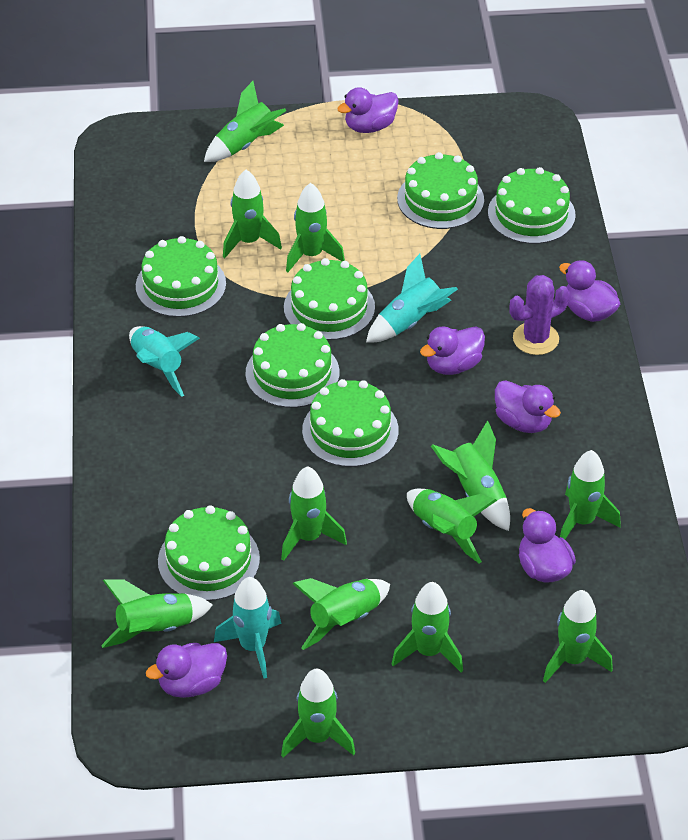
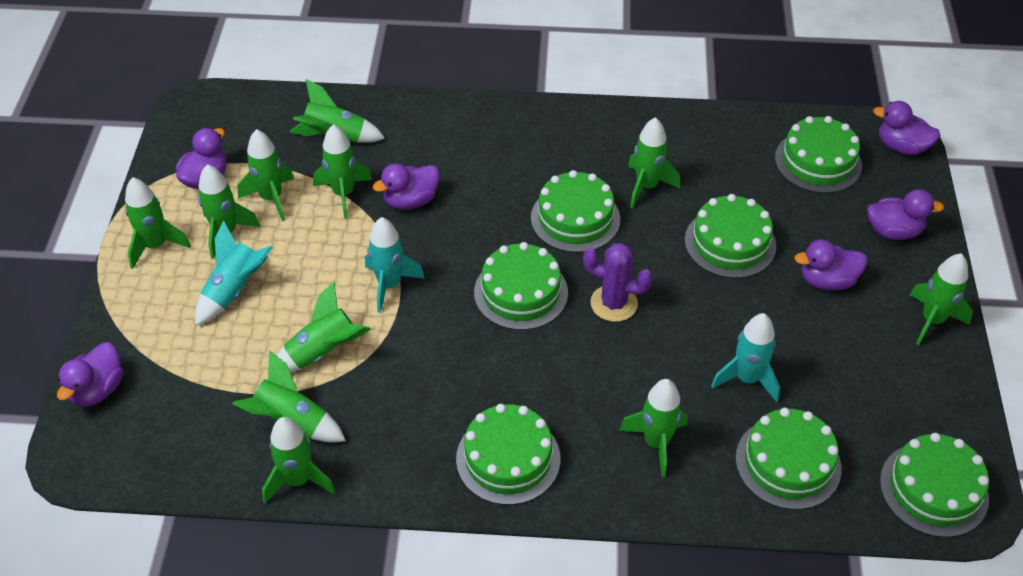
green rocket: [101,579,213,648] [204,81,286,162] [223,170,282,259] [281,466,347,561] [281,669,355,758] [286,183,345,272] [292,578,390,650] [392,582,463,672] [407,489,497,564] [431,420,510,531] [543,590,613,683] [560,450,621,539] = 12 -> [125,177,191,269] [198,164,260,259] [233,351,346,443] [237,129,294,221] [262,417,336,503] [276,282,371,372] [290,79,385,143] [313,125,372,219] [619,379,688,477] [628,117,680,208] [909,253,973,345] = 11

